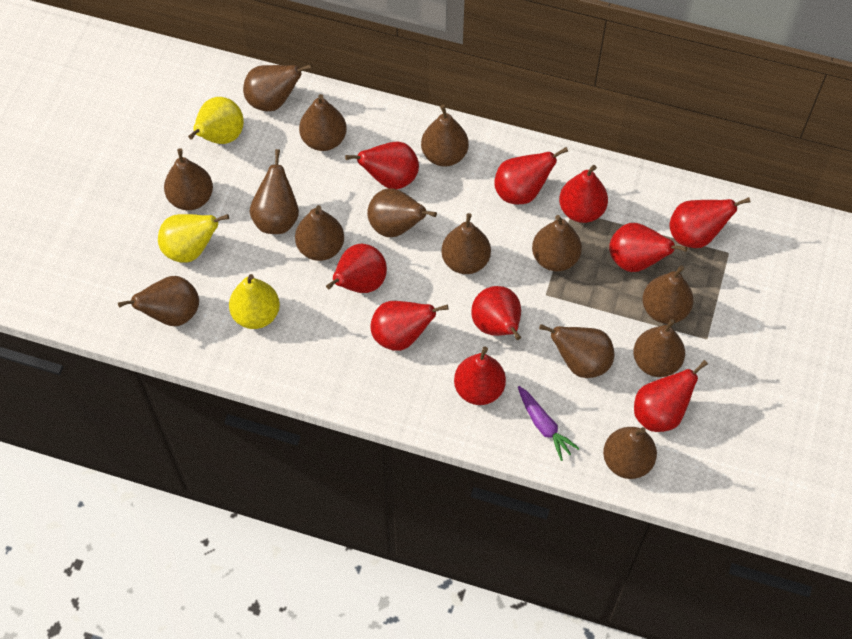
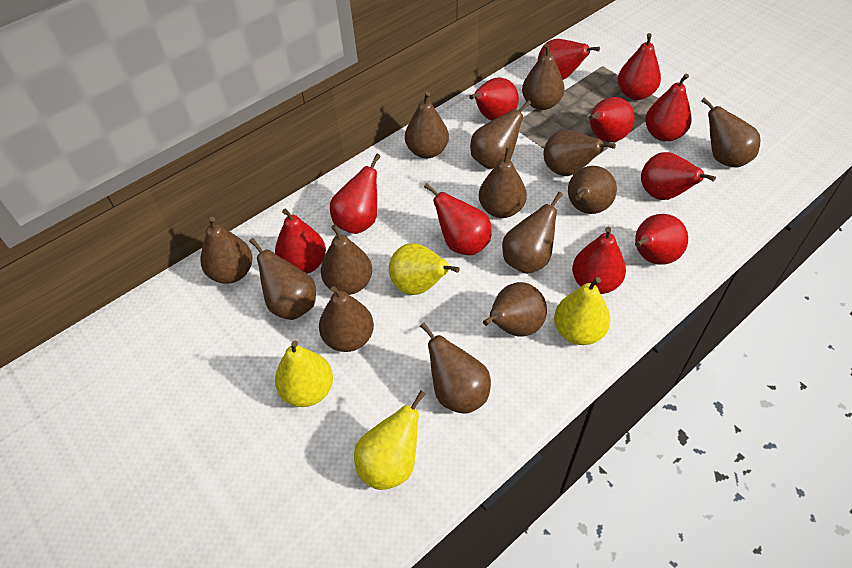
purple carrot: [518,386,580,461] = 1 -> none = 0
red pear: [326,244,387,293] [345,141,419,189] [371,301,449,351] [454,347,506,405] [471,286,521,340] [494,147,568,204] [559,165,608,223] [609,223,688,272] [634,360,708,432] [669,197,751,248] = 10 -> [275,209,326,274] [330,154,381,234] [424,183,492,255] [469,78,519,120] [538,39,600,80] [572,227,626,294] [589,97,635,142] [618,33,661,100] [635,214,688,265] [641,152,716,200] [645,73,692,142] = 11
yellow pear: [158,214,229,263] [188,97,244,144] [229,274,280,329] = 3 -> [275,341,333,407] [354,390,426,490] [389,243,460,295] [554,277,610,345] = 4

